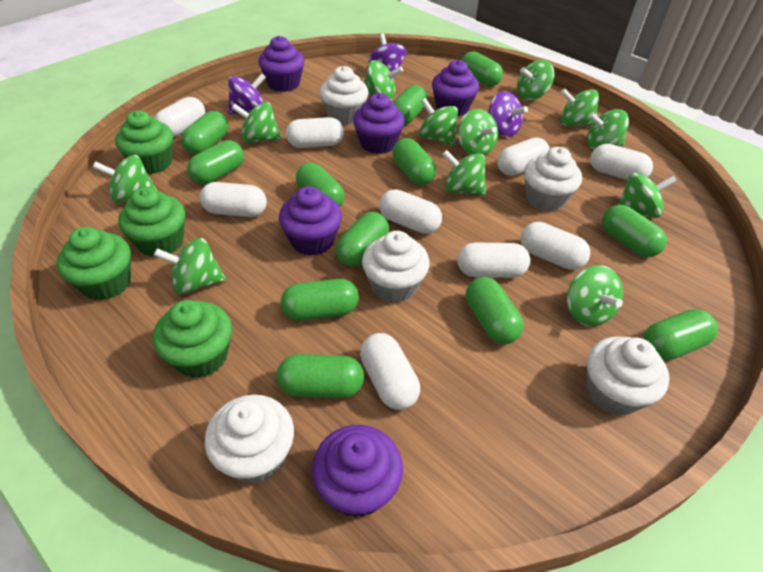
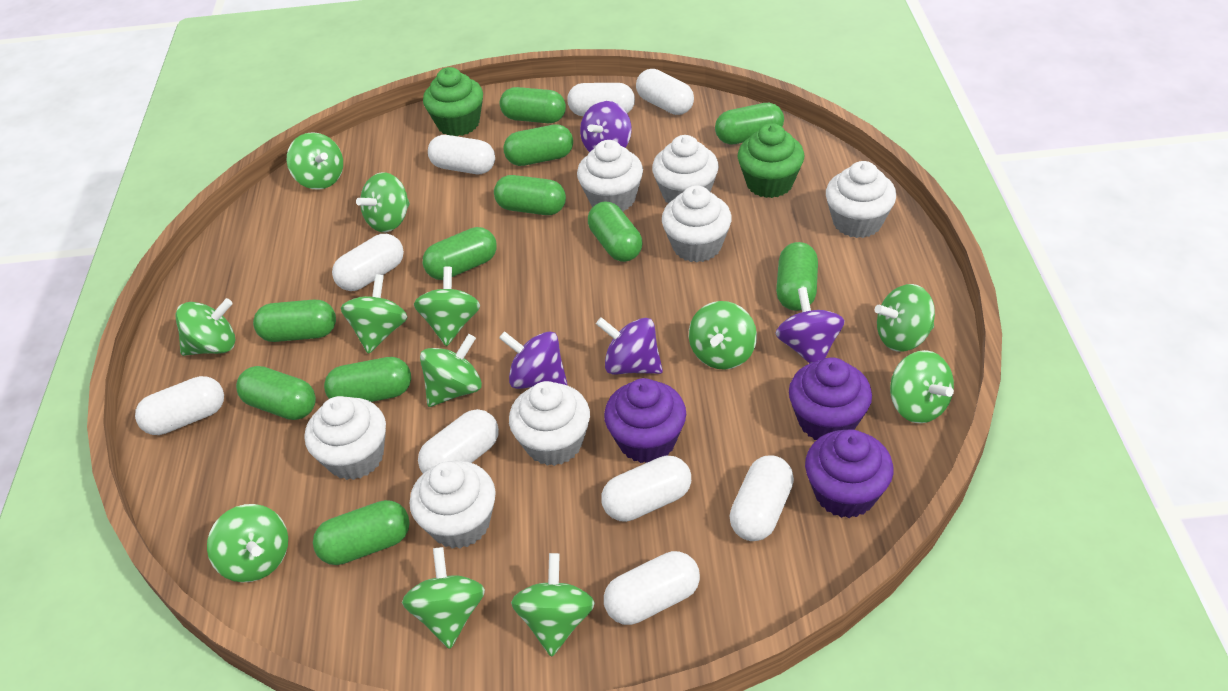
green capsule: [181,111,229,155] [187,140,244,184] [276,354,364,398] [281,279,359,321] [296,163,345,207] [336,212,389,267] [392,138,436,185] [393,85,427,125] [461,51,503,87] [466,277,524,344] [602,205,667,257] [643,309,718,361] = 12 -> [236,366,316,420] [253,300,336,342] [313,500,410,565] [324,357,411,402] [423,227,497,280] [494,175,566,215] [500,87,566,123] [503,124,573,166] [588,201,642,262] [715,103,784,145] [776,242,818,311] = 11
green cupcake: [57,227,131,301] [115,110,173,174] [118,187,185,257] [153,300,232,378] = 4 -> [423,67,483,136] [737,123,804,198] = 2
purple cupcake: [258,36,304,92] [279,186,342,256] [312,425,403,517] [353,93,405,154] [432,60,479,116] = 5 -> [604,378,686,463] [789,357,872,440] [805,429,893,518] = 3
purple spinning top: [228,73,266,115] [368,33,406,79] [488,91,528,137] = 3 -> [499,331,567,389] [580,101,632,152] [596,317,663,375] [775,287,845,364] = 4
white cupcake: [205,395,294,484] [320,66,369,125] [362,231,430,303] [524,147,582,211] [587,336,669,416] = 5 -> [305,396,386,480] [409,461,496,549] [509,381,590,466] [577,140,643,212] [652,135,719,203] [662,185,732,263] [826,161,896,238] = 7

